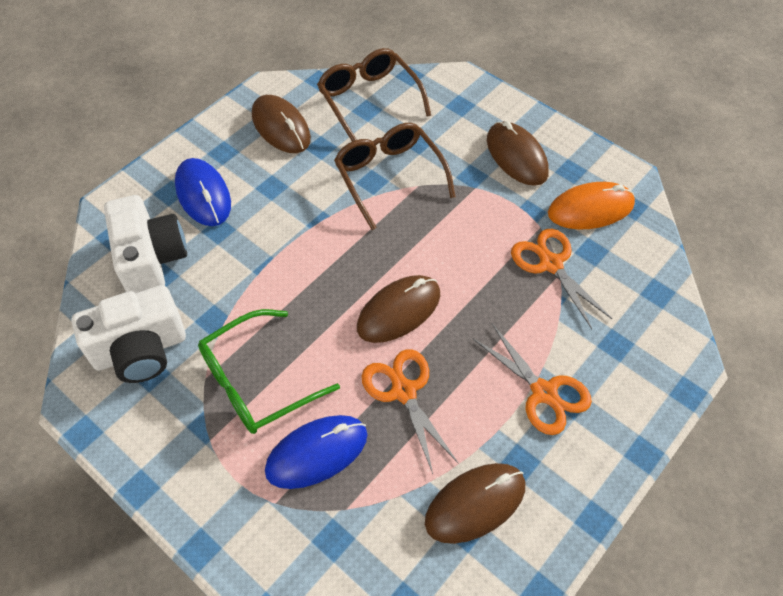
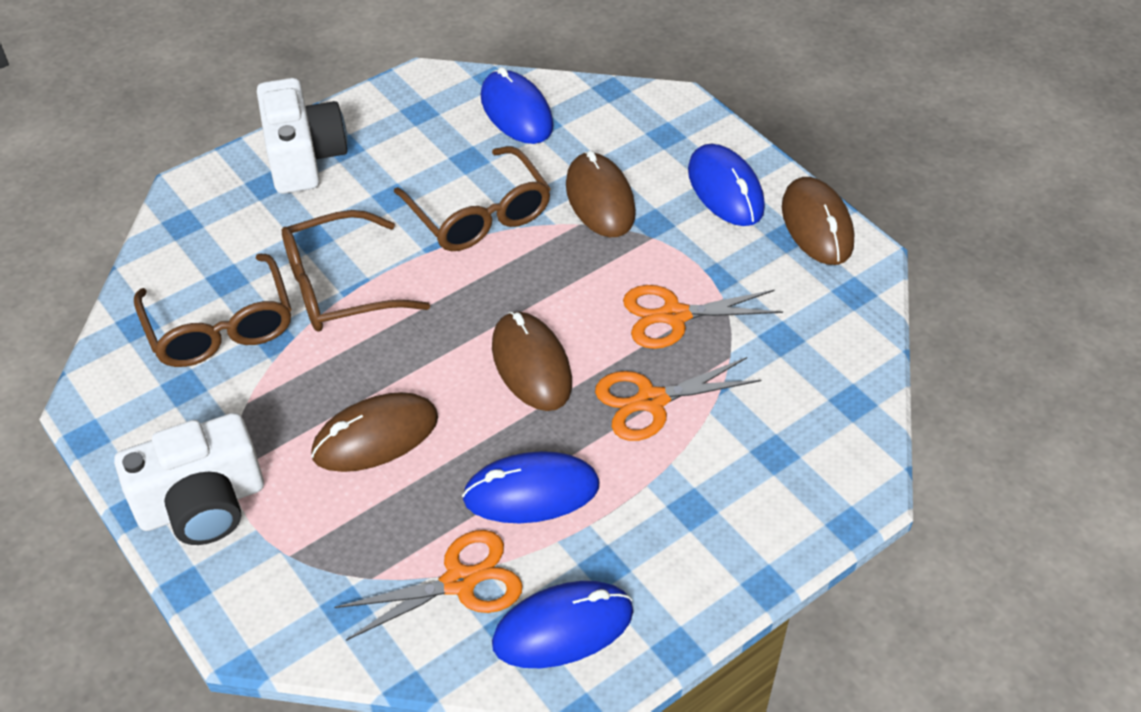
blue mouse: [175,158,231,226] [265,415,367,489] = 2 -> [462,451,600,523] [481,67,553,144] [492,581,633,668] [688,144,765,226] = 4
brown glasses: [317,48,431,142] [334,123,456,230] = 2 -> [134,253,291,367] [282,210,430,332] [394,146,551,251] = 3
green glasses: [198,309,340,434] = 1 -> none = 0
orange mouse: [548,182,635,230] = 1 -> none = 0

